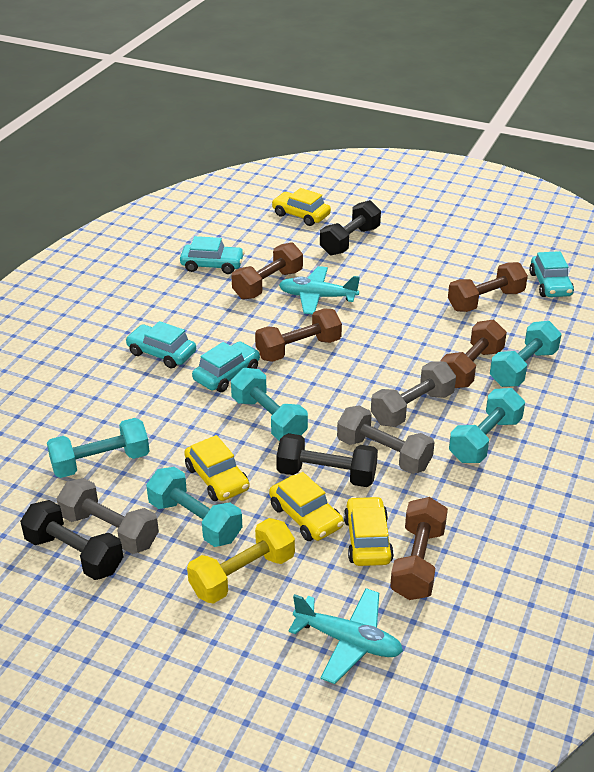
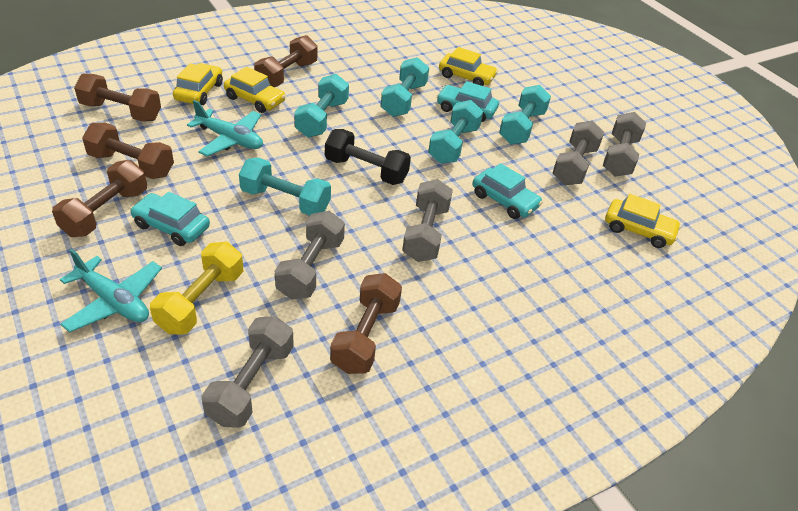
black dumbbell: [20,500,123,580] [276,433,378,487] [320,200,381,255] = 3 -> [325,129,411,185] = 1
grey dumbbell: [57,478,159,554] [337,405,435,474] [371,361,456,427] = 3 -> [202,316,294,428] [275,211,345,300] [402,179,453,262] [552,121,604,185] [603,112,646,176] = 5
turquoise car: [125,321,196,369] [180,236,245,274] [192,341,260,392] [529,251,574,297] = 4 -> [130,192,210,246] [437,81,499,122] [472,163,543,219] = 3

